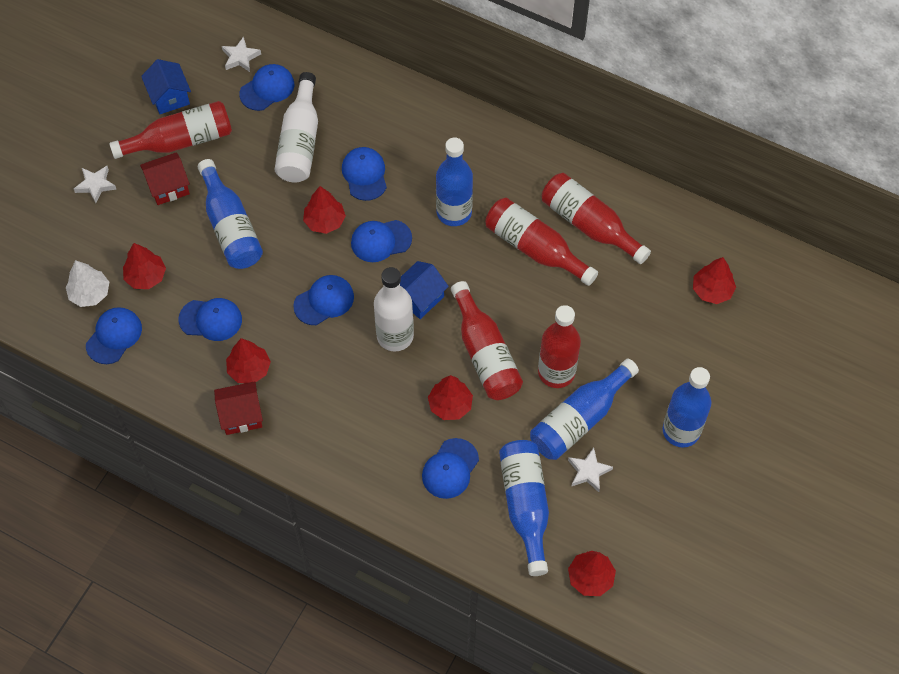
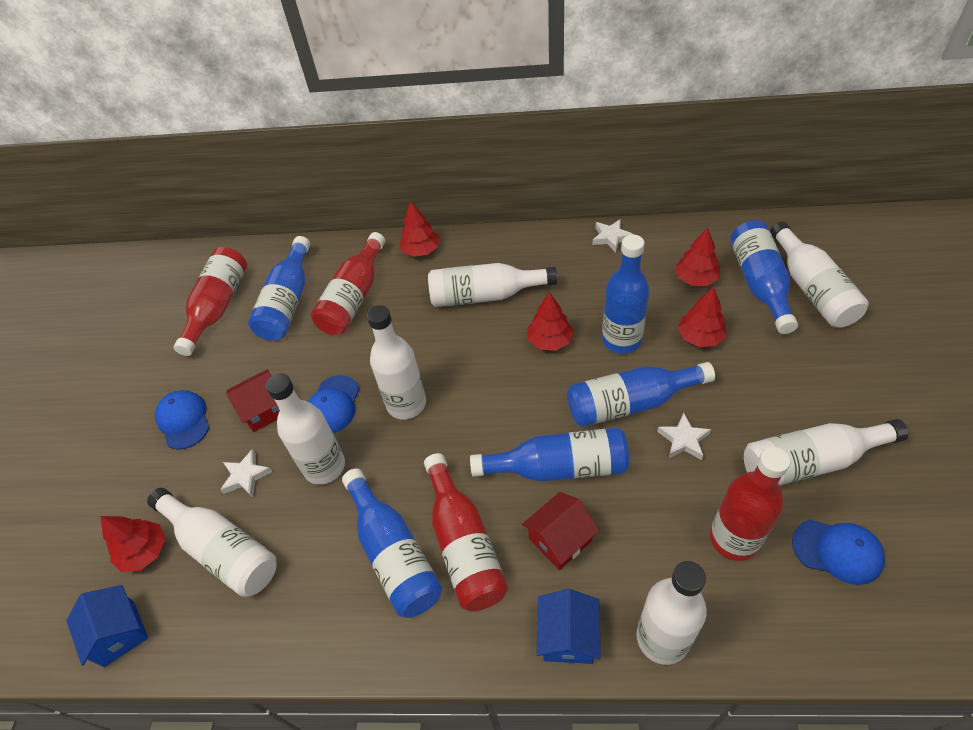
blue bottle: [198,159,263,269] [436,138,473,226] [499,440,549,576] [530,359,639,460] [663,367,711,448] = 5 -> [248,236,310,340] [342,468,442,618] [470,428,629,482] [567,362,715,427] [602,235,649,354] [730,220,798,334] = 6
blue cap: [86,307,142,364] [178,298,242,341] [239,64,294,111] [293,275,354,325] [342,147,387,201] [351,220,412,262] [422,438,479,499] = 7 -> [155,390,210,450] [308,375,360,433] [792,520,885,585] = 3
red bottle: [109,101,232,159] [451,281,523,400] [485,198,598,286] [538,305,581,388] [542,173,651,264] = 5 -> [173,247,247,356] [311,232,385,335] [424,453,508,611] [710,447,790,561] = 4
red tree: [123,243,166,289] [226,338,271,383] [303,186,346,234] [428,375,473,420] [568,551,616,596] [693,257,736,304] = 6 -> [100,516,165,572] [399,201,439,257] [527,292,574,351] [675,227,720,286] [678,287,727,347] = 5
white bottle: [275,72,318,183] [374,267,414,352] = 2 -> [147,488,277,597] [266,373,345,485] [367,305,426,419] [428,263,557,307] [636,561,707,665] [744,419,909,486] [770,221,869,327] = 7
white tree: [66,260,109,307] = 1 -> none = 0

